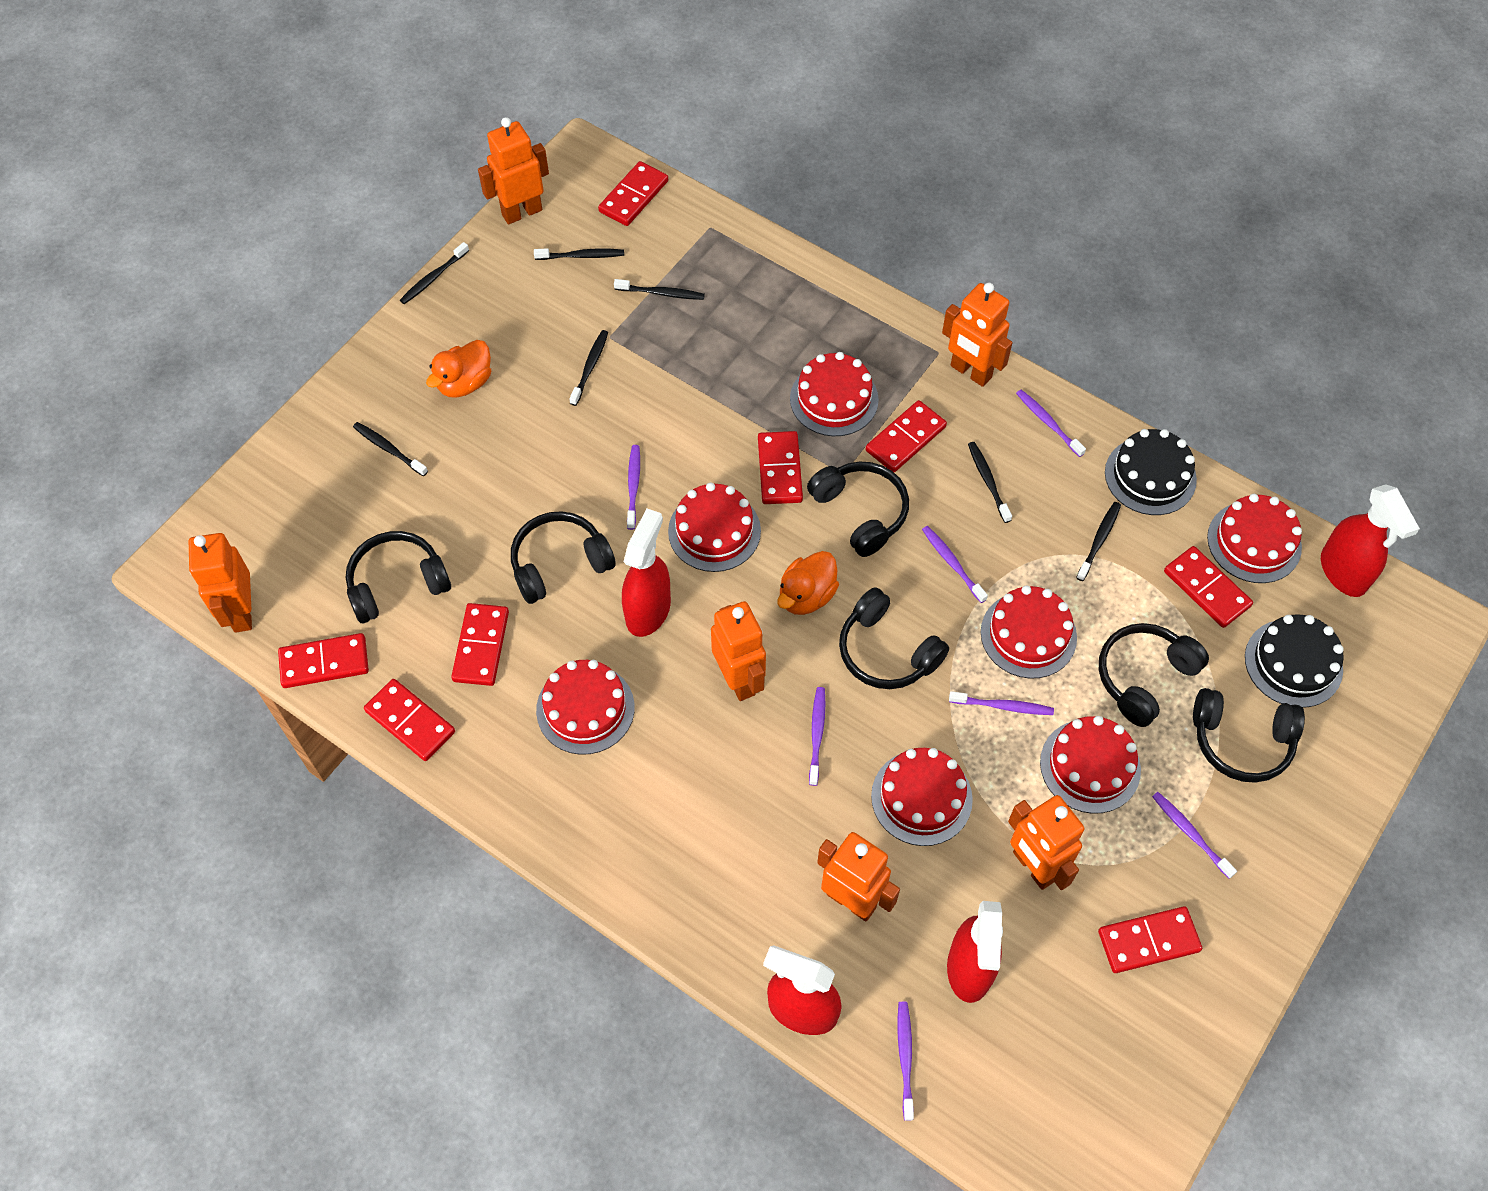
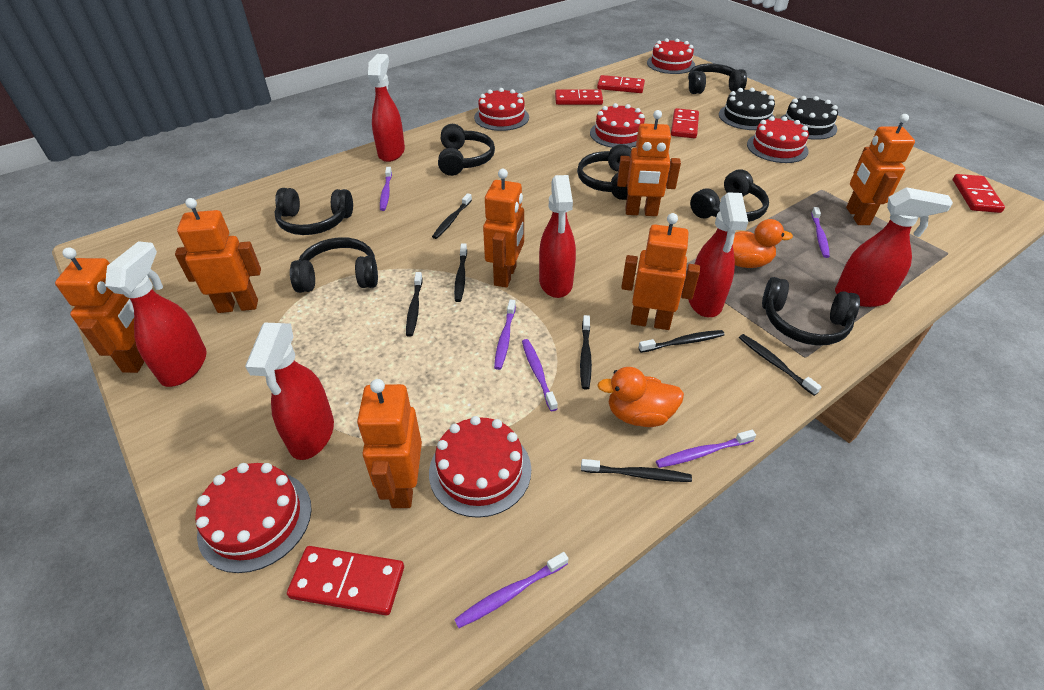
black headphones: [346,531,451,623] [511,511,616,604] [807,462,909,557] [839,587,949,689] [1099,623,1209,727] [1193,688,1305,783] = 6 -> [274,188,353,235] [290,237,378,293] [438,124,495,176] [577,144,632,200] [688,64,747,94] [690,169,769,222] [762,277,860,346] = 7
orange robot: [189,533,252,633] [478,117,549,224] [711,601,766,701] [817,832,900,922] [942,283,1013,387] [1008,795,1085,890] = 6 -> [55,247,144,373] [175,198,261,313] [357,379,422,508] [483,169,524,288] [617,110,681,216] [621,213,700,330] [846,114,915,225] = 7
purple toothbrush: [627,445,640,530] [809,687,825,786] [897,1002,914,1121] [922,526,988,603] [949,691,1054,715] [1016,390,1086,457] [1152,792,1237,878] = 7 -> [380,167,392,211] [454,552,568,628] [494,299,516,370] [522,339,558,411] [656,430,756,468] [811,207,830,258] = 6
red cake: [536,660,635,755] [668,482,761,572] [790,352,879,436] [871,748,973,846] [981,585,1077,678] [1040,716,1141,814] [1207,494,1302,583] = 7 -> [195,463,312,573] [429,416,531,518] [474,88,529,131] [590,103,645,148] [647,38,695,74] [747,116,809,163] = 6
red domino: [278,633,369,688] [364,679,455,761] [451,603,509,686] [598,161,668,226] [758,431,803,504] [866,400,947,472] [1098,906,1202,973] [1164,546,1253,628] = 8 -> [287,546,404,615] [555,89,603,105] [597,75,645,93] [671,108,699,138] [953,174,1005,213] = 5
red spray bottle: [622,509,671,637] [763,946,842,1035] [947,901,1003,1003] [1321,484,1420,597] = 4 -> [105,241,207,387] [245,322,334,460] [368,54,405,162] [539,175,576,298] [688,192,748,317] [835,187,953,307] = 6

